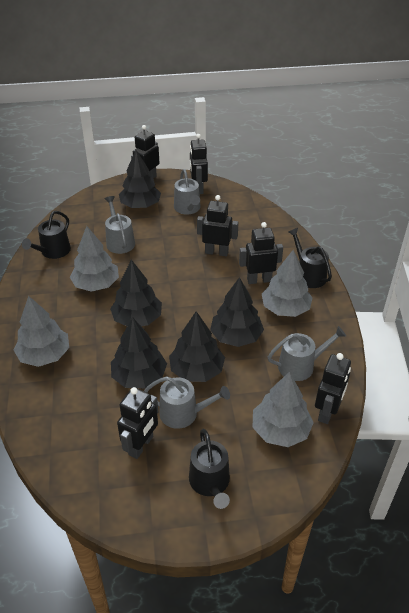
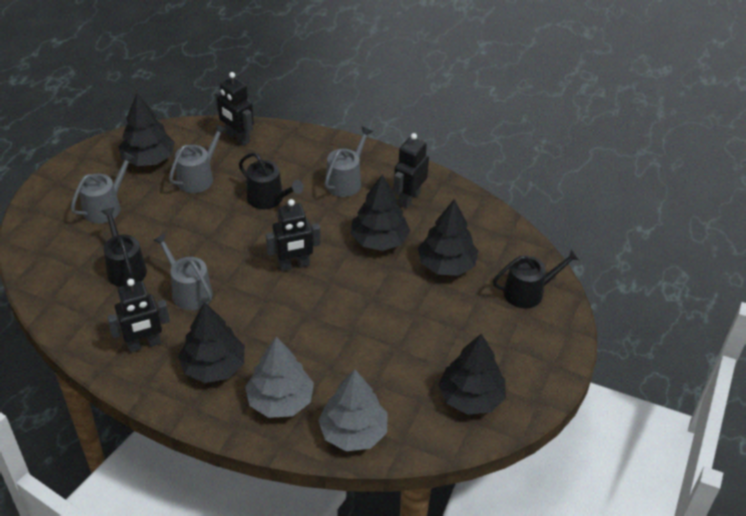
black robot: [117,387,158,459] [131,125,159,179] [190,134,208,194] [197,195,239,257] [239,222,283,284] [315,353,351,424] = 6 -> [107,279,170,353] [215,72,254,146] [266,199,321,272] [393,133,429,209] = 4
grey tree: [14,296,69,367] [70,226,119,292] [253,372,314,447] [262,250,313,317] = 4 -> [245,337,314,418] [318,369,388,451] = 2

